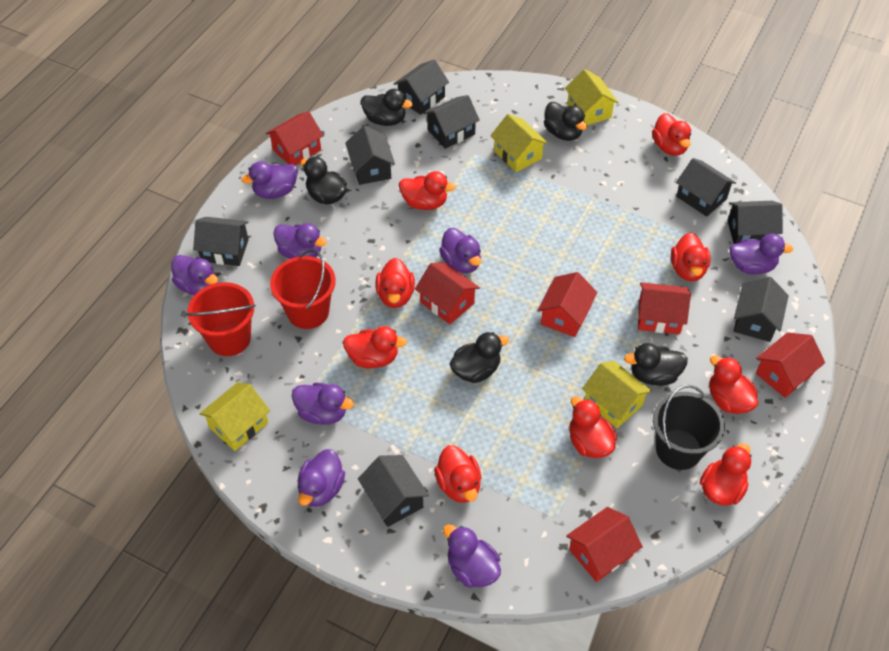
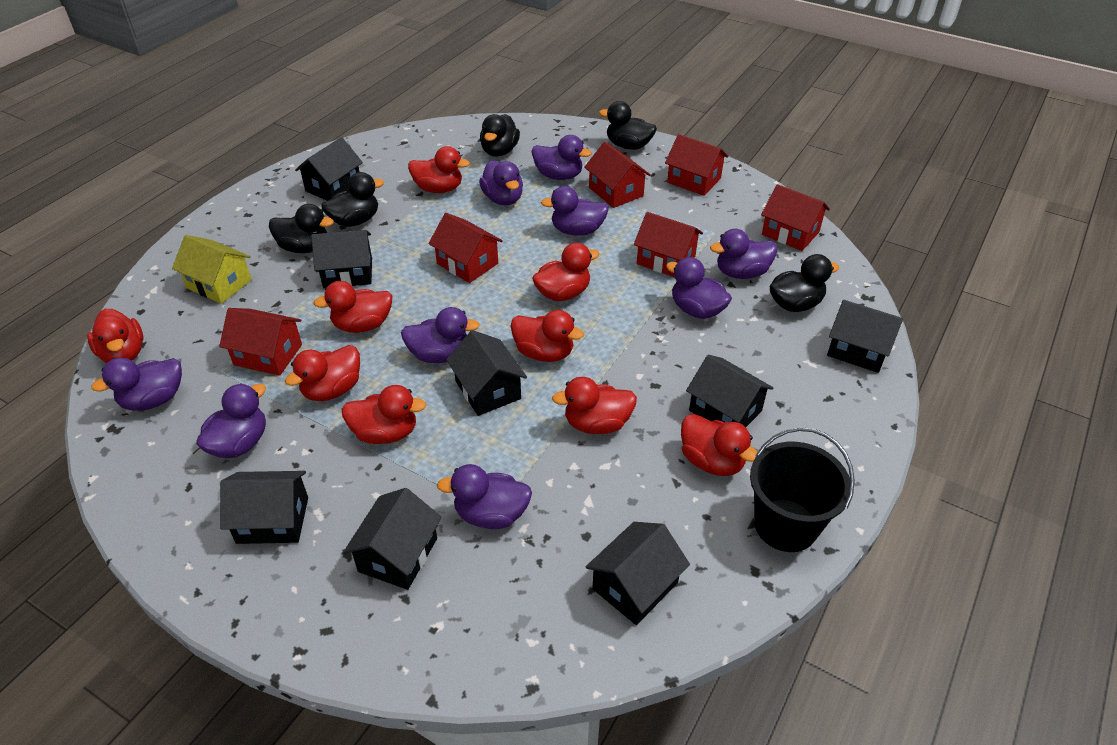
purple duck: [171,255,218,295] [242,162,298,199] [273,223,327,259] [292,383,354,424] [297,449,345,507] [439,228,481,273] [443,525,501,588] [730,234,793,275] = 8 -> [91,358,182,411] [196,384,266,458] [401,307,480,363] [437,464,532,529] [479,160,523,205] [532,135,592,180] [541,186,609,236] [666,257,732,319] [710,229,777,279] = 9
red bucket: [186,282,256,356] [270,249,336,329] = 2 -> none = 0
yellow house: [199,382,270,451] [490,114,548,172] [565,69,619,125] [582,361,652,428] = 4 -> [172,235,252,304] = 1

